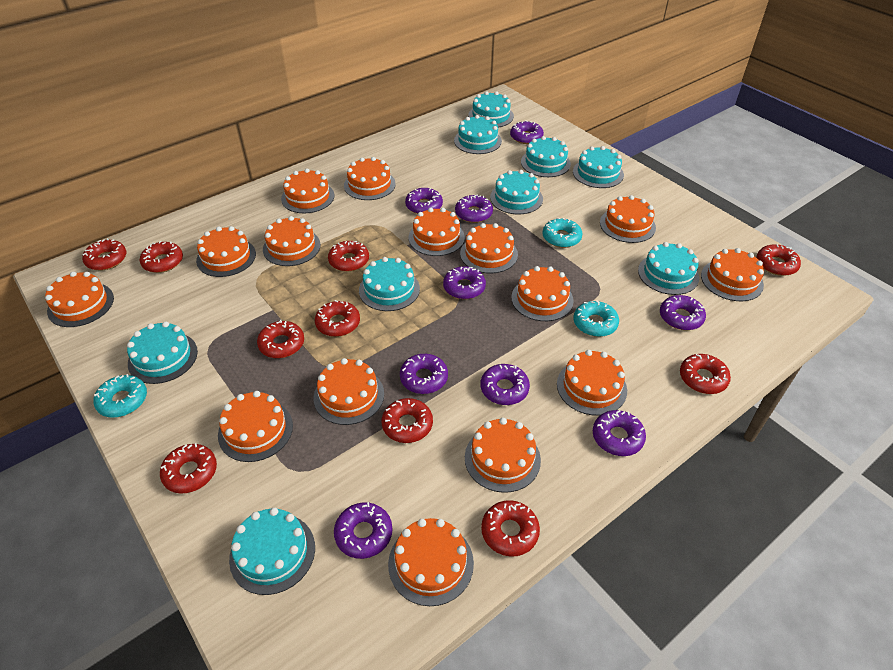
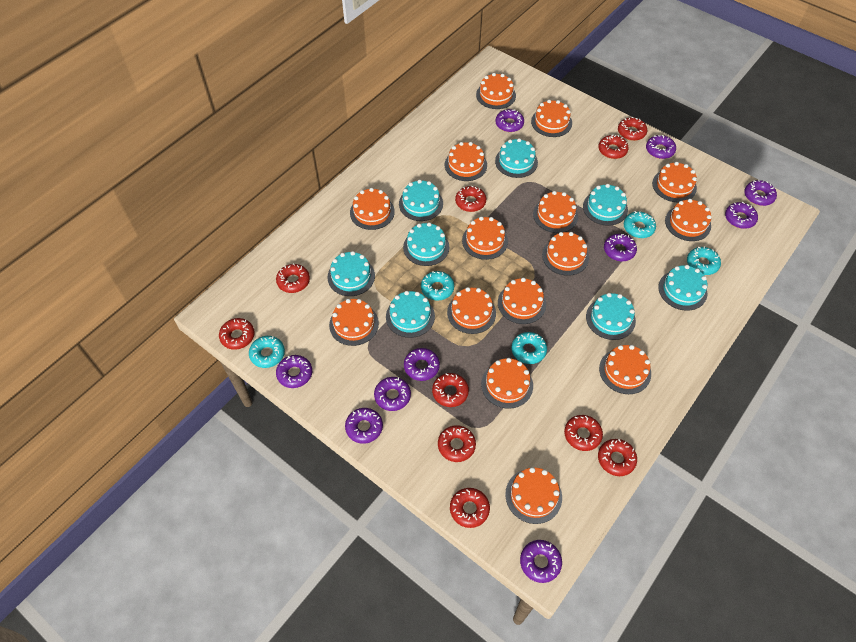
purple donut: [334,502,392,559] [400,354,448,394] [405,188,443,214] [443,266,486,299] [455,194,493,223] [481,364,530,405] [510,120,544,144] [593,410,646,456] [660,295,706,330] = 9 -> [276,355,312,388] [345,408,383,444] [374,377,411,411] [404,348,440,381] [495,109,524,132] [520,540,562,583] [604,234,637,261] [646,135,676,159] [725,202,758,229] [744,180,777,206] = 10
turquoise cake: [127,322,198,384] [229,508,315,595] [359,257,420,311] [454,115,502,154] [468,91,514,127] [490,170,543,214] [521,136,571,177] [573,146,624,188] [638,242,699,295] = 9 -> [328,251,375,296] [386,291,435,338] [399,180,443,221] [403,222,449,266] [495,138,538,178] [583,184,628,226] [586,293,636,340] [658,265,708,311] = 8
turquoise donut: [94,374,147,418] [542,217,582,248] [574,300,619,337] = 3 -> [249,336,285,368] [421,271,454,300] [511,332,547,364] [624,211,656,238] [687,246,721,275] = 5

